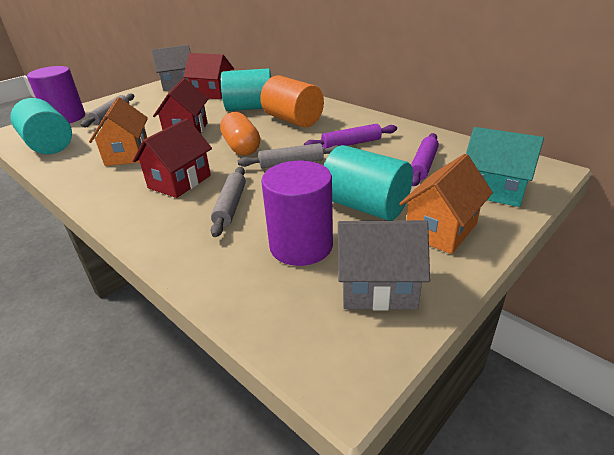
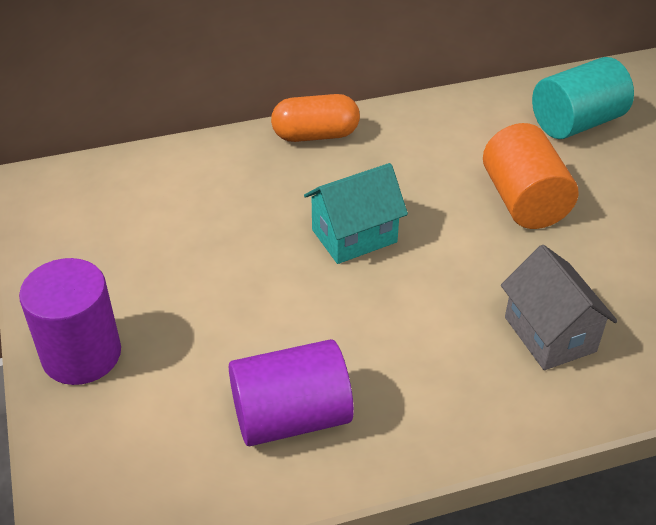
grey house: [151,45,191,91] [338,220,430,311] = 2 -> [501,245,618,370] = 1
grey rolling pin: [81,93,134,127] [211,167,246,237] [238,143,339,168] = 3 -> none = 0
orange house: [89,97,148,166] [399,154,493,254] = 2 -> none = 0
purple rolling pin: [304,124,397,149] [411,133,439,186] = 2 -> none = 0
red house: [133,118,212,198] [153,78,208,134] [183,53,234,99] = 3 -> none = 0
turquoise cylinder: [10,98,72,154] [221,68,271,111] [324,145,413,221] = 3 -> [532,57,634,139] = 1

